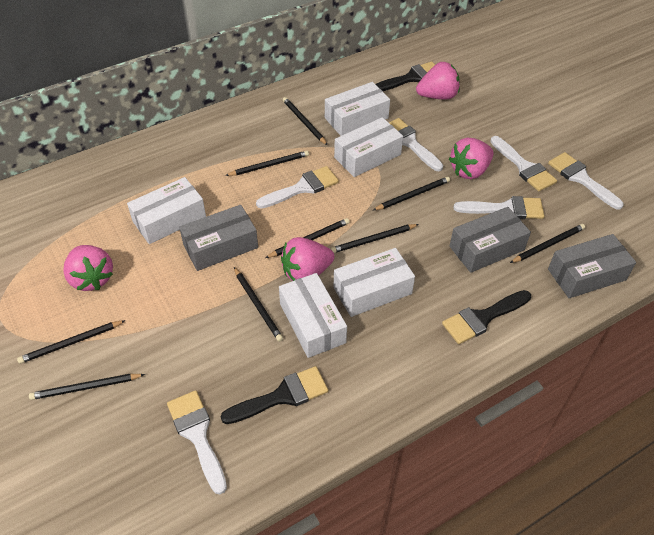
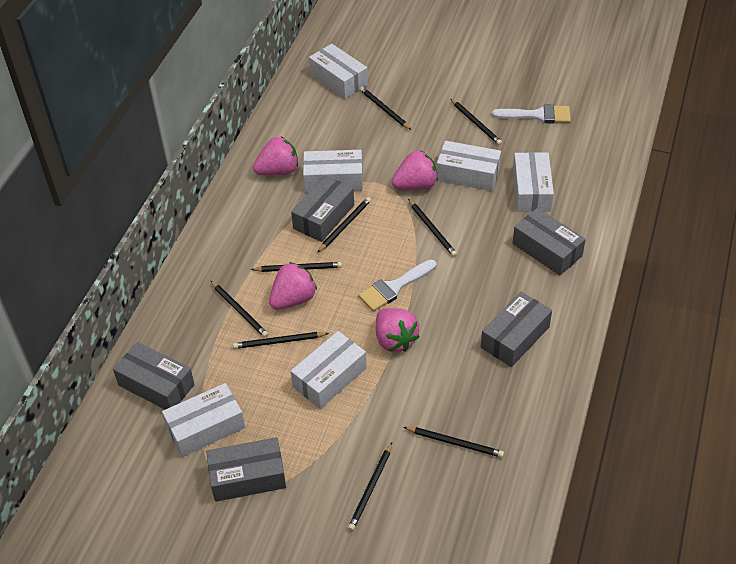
black brush: [220,366,328,424] [376,62,435,91] [442,290,531,344] = 3 -> none = 0
grey box: [179,205,258,271] [450,207,531,273] [548,234,636,298] = 3 -> [113,342,195,409] [206,437,286,502] [291,175,354,242] [481,292,552,367] [512,208,586,275] = 5
white box: [127,177,206,244] [279,273,347,358] [325,82,390,136] [334,117,403,177] [334,248,415,317] = 5 -> [162,383,245,457] [291,331,367,409] [303,150,363,192] [309,44,368,99] [437,141,501,191] [513,152,554,212] = 6
white brush: [167,390,227,495] [256,166,339,209] [389,118,443,171] [454,196,545,219] [490,136,557,191] [548,152,624,210] = 6 -> [358,259,436,312] [492,104,571,123] = 2

